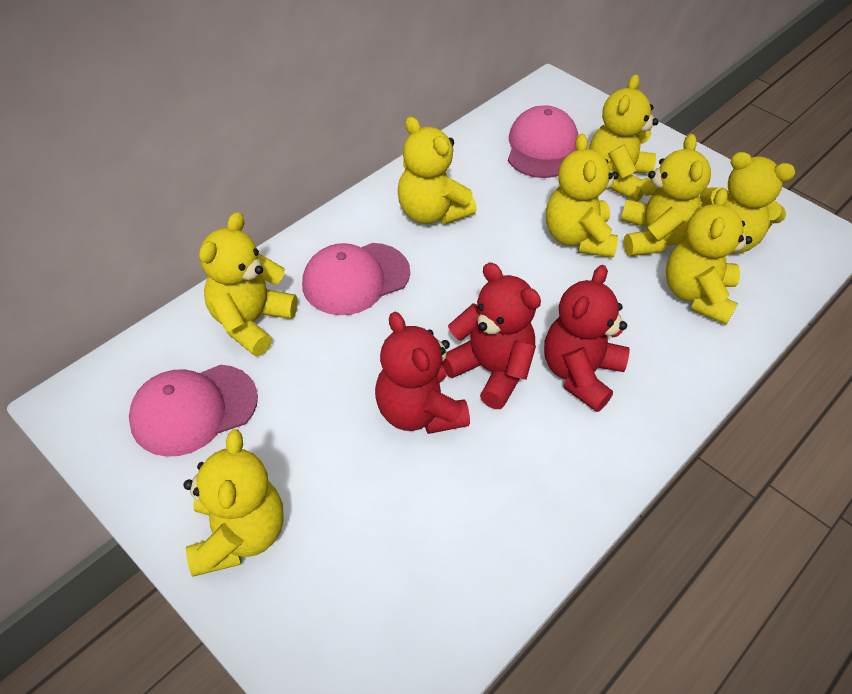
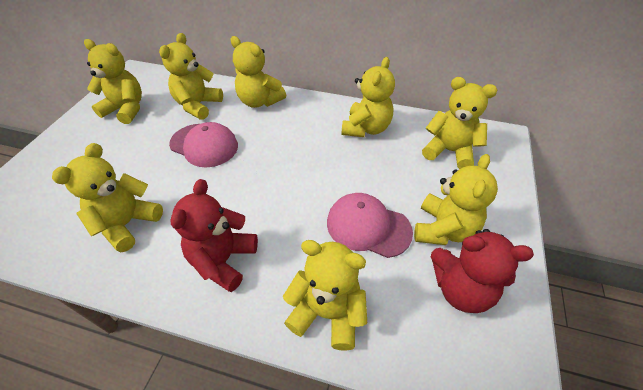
pink cap: [129,365,258,457] [302,243,410,315] [508,105,578,178] = 3 -> [169,122,238,168] [327,193,413,258] = 2
red teddy bear: [375,312,470,434] [441,263,541,409] [544,265,630,412] = 3 -> [170,179,258,292] [431,229,534,313] = 2

